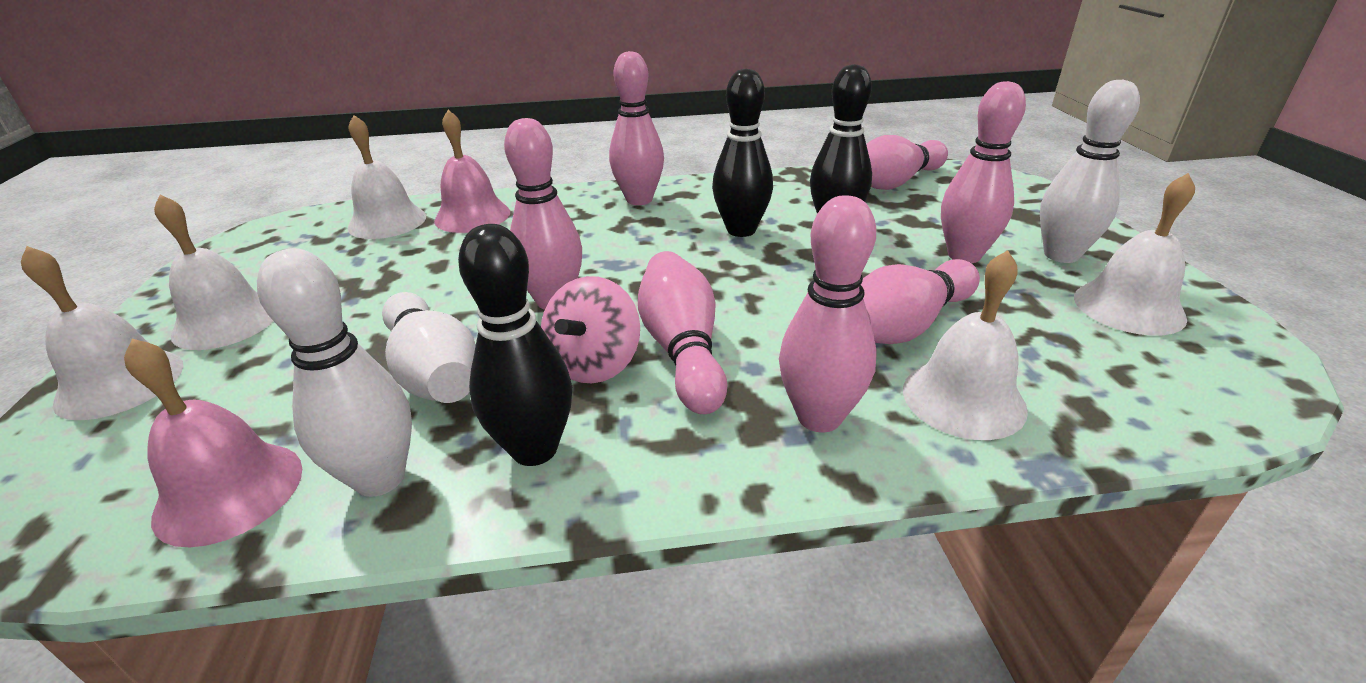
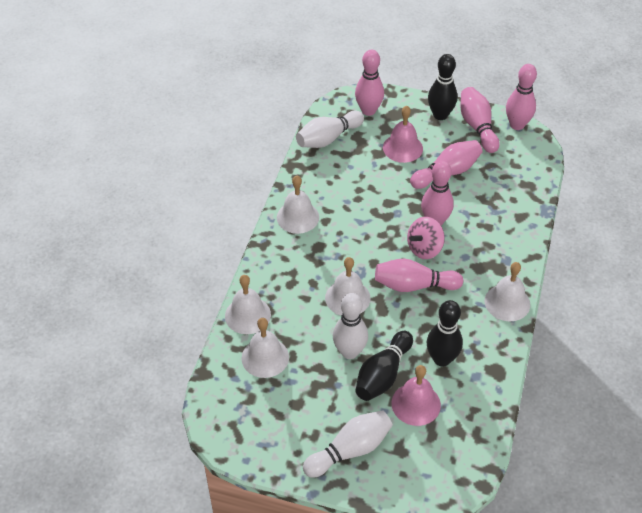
pink bowling pin: [504,118,582,310] [609,51,664,205] [638,251,728,414] [779,195,876,433] [861,259,980,344] [866,135,948,190] [941,81,1026,263] = 7 -> [355,50,384,116] [375,259,463,292] [410,140,483,189] [421,161,454,225] [461,87,500,153] [506,64,537,130] = 6

